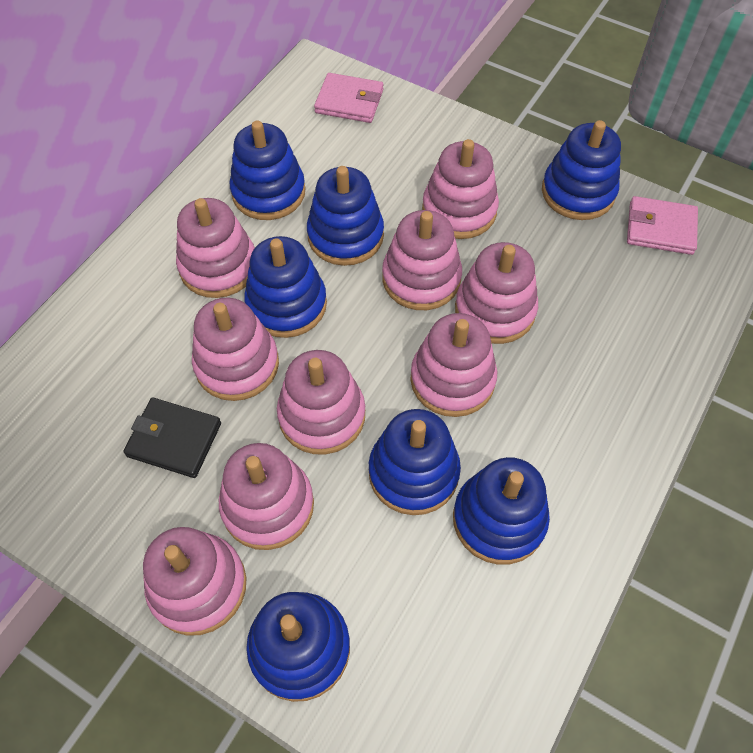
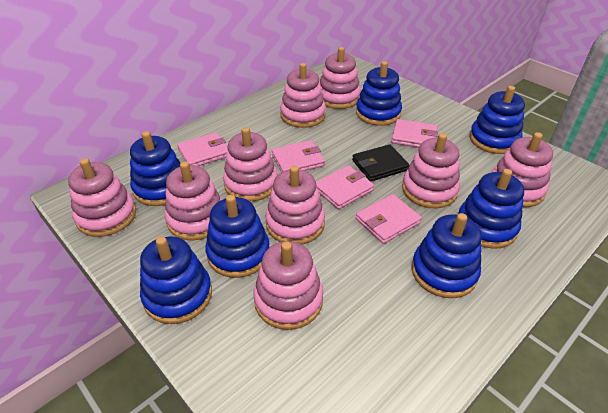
pink wallet: [314,73,384,123] [627,196,698,255] = 2 -> [177,132,228,166] [271,140,325,173] [316,165,374,209] [356,194,422,244] [391,119,438,148] = 5

